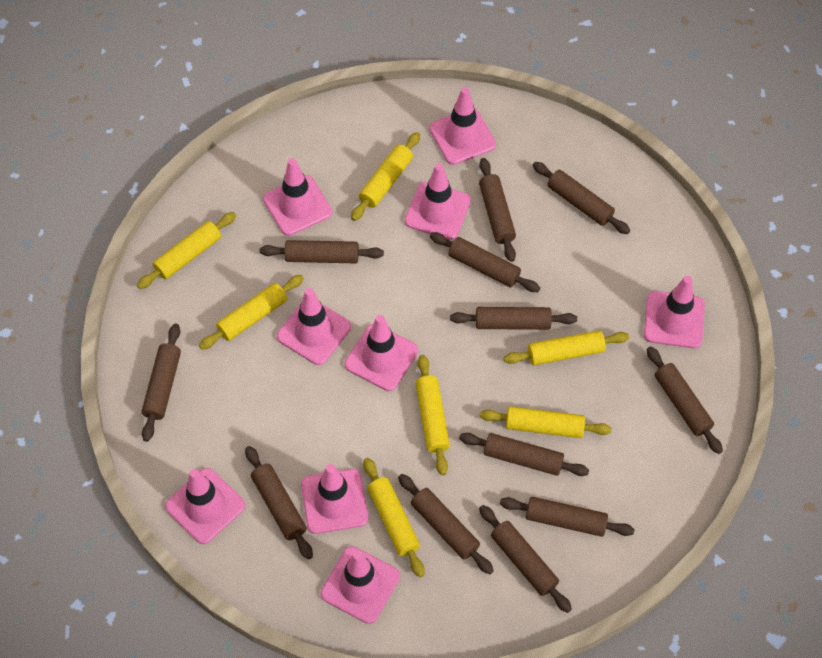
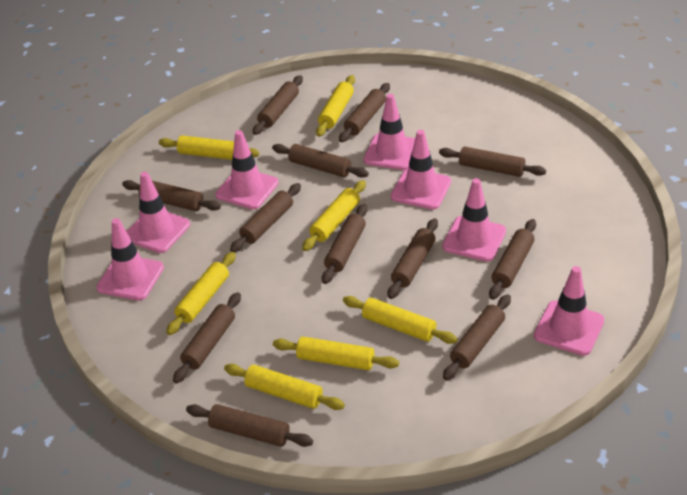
pink traffic cone: [165,468,245,544] [263,158,332,236] [277,288,351,365] [301,464,368,534] [321,546,400,624] [344,315,418,391] [405,163,471,240] [429,87,496,165] [644,276,705,348] = 9 -> [96,218,164,301] [126,172,190,253] [215,130,279,209] [364,94,415,170] [391,130,451,210] [442,178,506,262] [534,266,605,356] = 7

